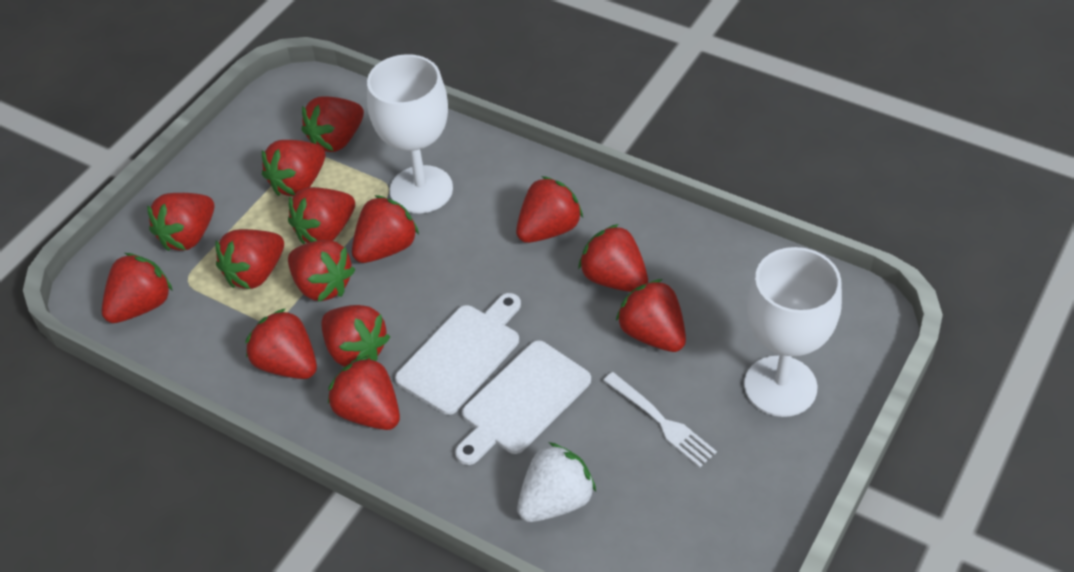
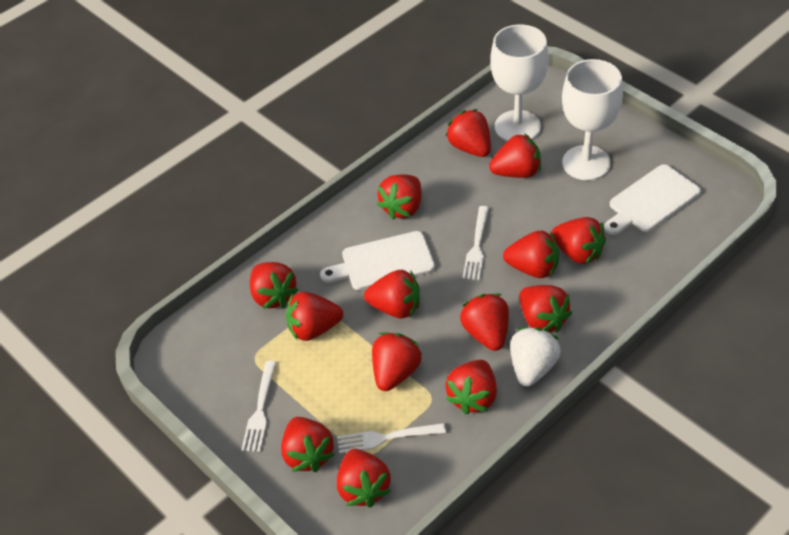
white fork: [603,372,717,467] = 1 -> [241,361,276,452] [337,423,446,454] [462,206,489,280] = 3

